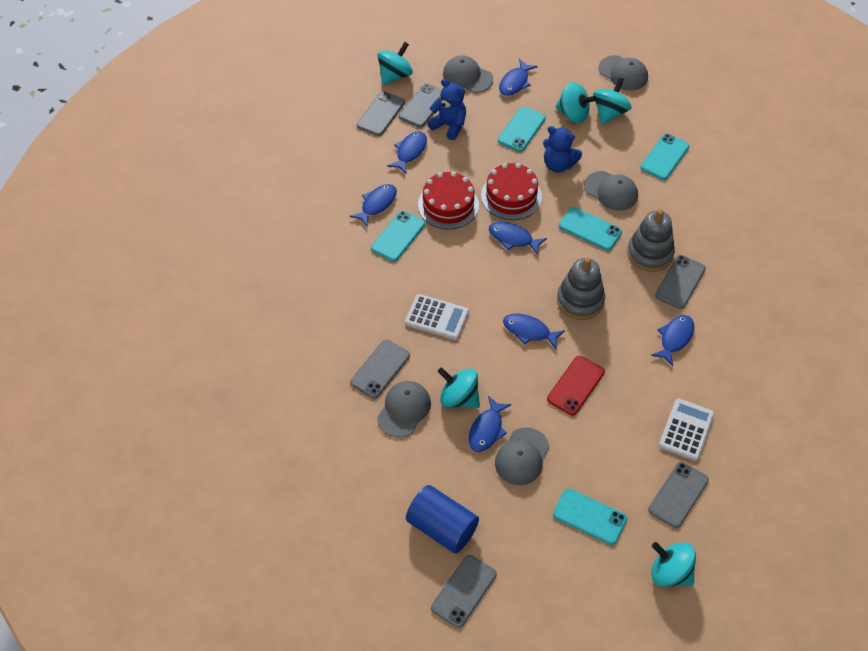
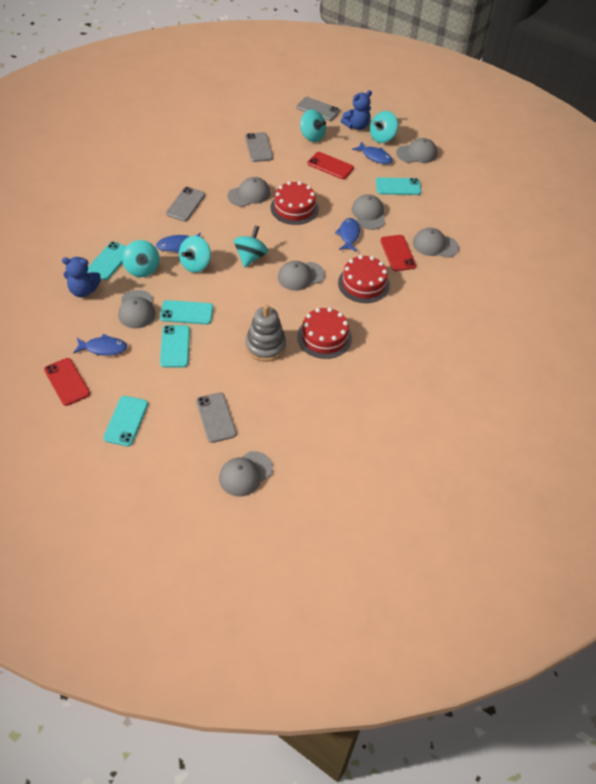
blue cylinder: [406,485,479,553] = 1 -> none = 0
blue fish: [350,184,397,226] [387,131,427,174] [469,396,511,452] [489,222,547,255] [499,59,537,96] [503,314,565,349] [651,315,694,366] = 7 -> [73,334,127,356] [156,233,201,253] [335,218,360,251] [352,141,393,164] = 4
grey cap: [377,381,431,437] [443,55,493,93] [495,427,549,485] [584,171,638,211] [598,55,648,90] = 5 -> [118,290,155,328] [219,451,273,497] [228,177,271,207] [278,261,325,291] [352,194,386,230] [396,138,438,163] [413,228,459,258] = 7
grey phone: [350,340,410,398] [357,91,405,136] [399,84,442,128] [431,555,497,628] [648,462,709,528] [655,255,706,309] = 6 -> [166,187,205,221] [196,392,237,443] [245,132,273,162] [296,97,340,121] = 4
grey stacking toy: [557,257,605,320] [627,209,675,272] = 2 -> [245,305,286,362] = 1
red cake: [418,171,479,229] [481,163,542,220] = 2 -> [271,181,319,225] [297,307,352,359] [338,255,390,303] = 3
red phone: [547,356,605,415] = 1 -> [44,358,90,406] [308,152,354,179] [380,235,416,271] = 3
white calculator: [405,294,469,340] [659,398,714,461] = 2 -> none = 0

